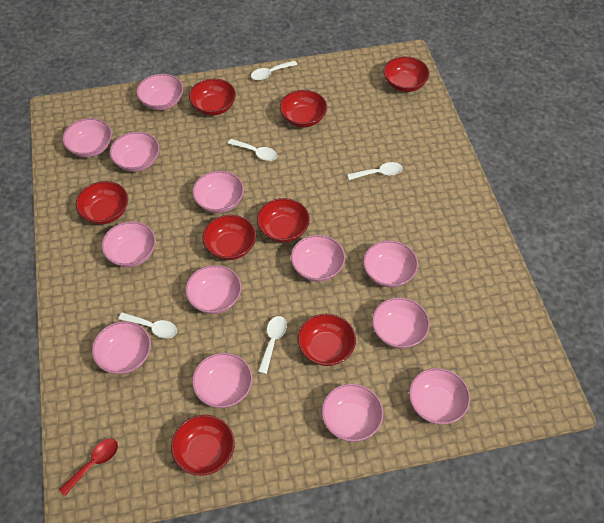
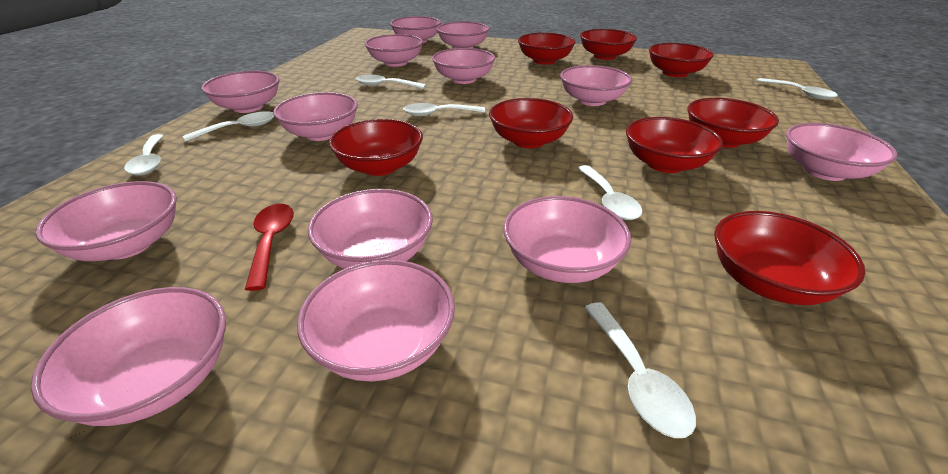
white spoon: [118,312,177,338] [228,139,277,161] [251,61,297,80] [258,316,287,374] [347,162,403,180] = 5 -> [124,134,164,176] [183,111,274,142] [356,75,426,89] [403,103,485,116] [577,165,642,220] [584,302,696,438] [757,78,838,100] = 7

